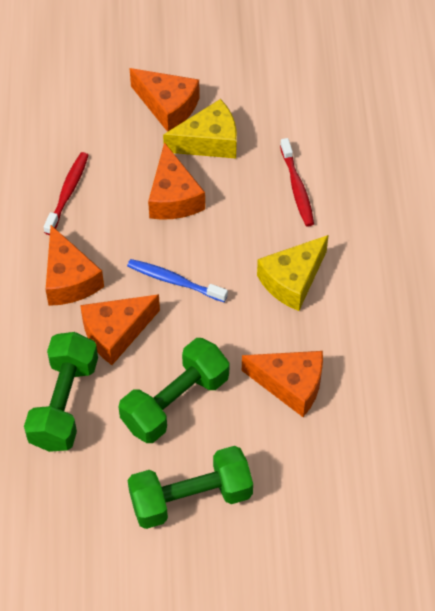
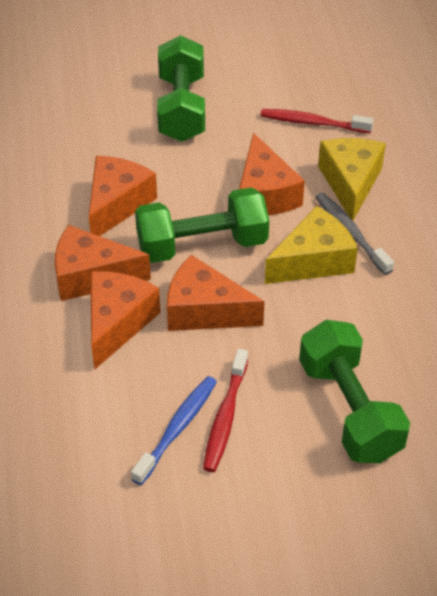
grey toothbrush: none = 0 -> [315,193,394,275] = 1

